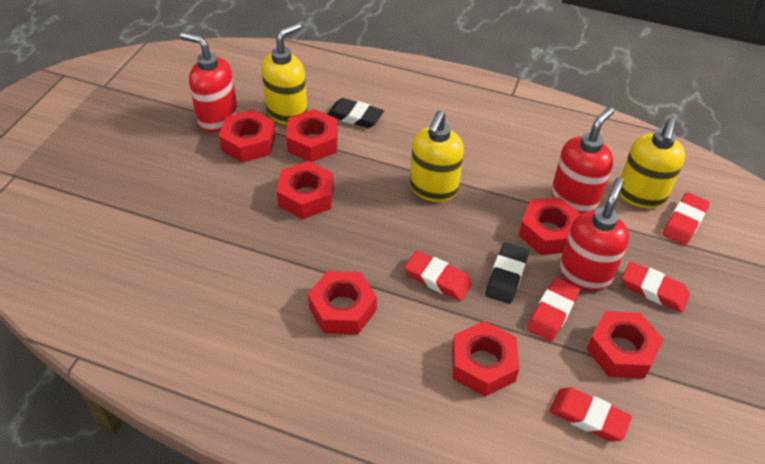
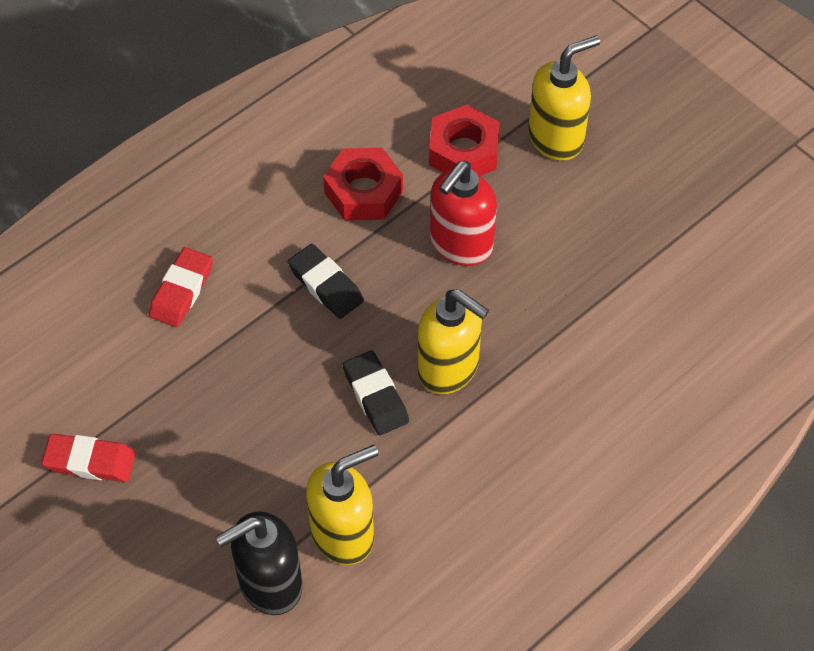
black soap dispenser: none = 0 -> [216,511,302,615] = 1
red eraser: [404,251,472,301] [527,278,580,342] [549,387,632,441] [622,261,690,313] [662,192,710,246] = 5 -> [42,433,136,482] [149,247,213,327] = 2
red nut: [219,110,276,163] [277,161,334,219] [286,109,338,162] [308,271,377,335] [452,321,519,397] [519,197,580,255] [587,311,664,378] = 7 -> [323,148,403,221] [429,105,500,176] = 2
red soap dispenser: [180,32,238,132] [551,107,615,214] [559,177,629,291] = 3 -> [430,161,497,266] = 1

